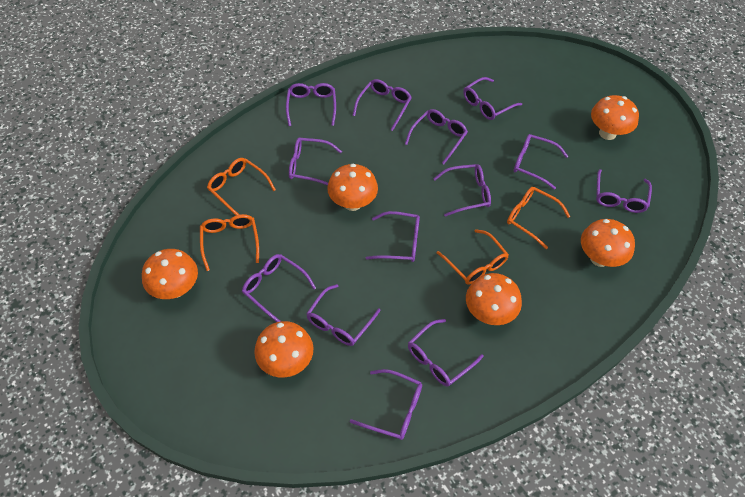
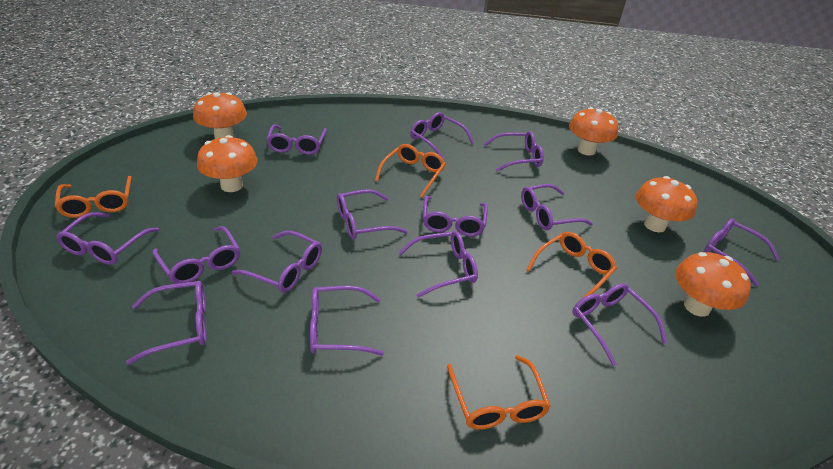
orange mushroom: [142,249,198,299] [254,321,313,378] [327,164,378,211] [466,273,522,325] [581,219,635,267] [591,95,639,140] = 6 -> [193,92,247,139] [197,135,257,192] [569,107,618,155] [636,176,697,232] [675,252,751,317] = 5
purple glasses: [242,254,316,322] [286,83,336,126] [289,138,342,186] [306,284,381,346] [350,369,422,440] [352,79,412,131] [366,211,420,262] [405,109,468,165] [408,319,484,386] [433,164,491,217] [463,77,522,120] [514,134,568,190] [596,169,652,213] = 13 -> [56,212,159,265] [126,281,207,365] [152,226,240,284] [232,231,322,293] [266,124,327,155] [310,286,384,356] [337,189,407,239] [398,231,478,298] [410,112,474,158] [423,196,488,237] [484,131,544,171] [521,184,593,230] [572,283,667,367] [704,218,779,286] = 14

